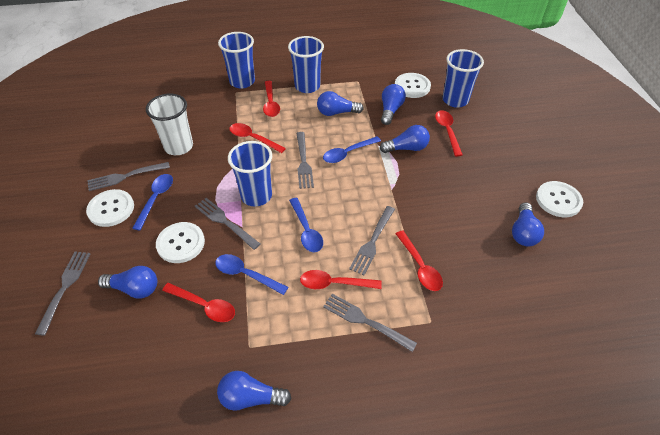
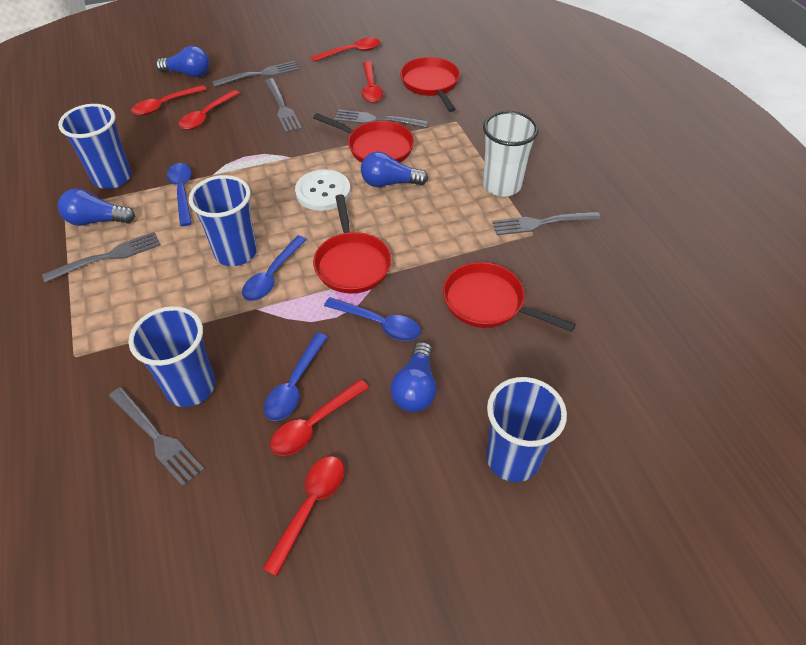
blue light bulb: [98,266,157,299] [217,371,292,411] [317,91,364,116] [380,125,430,153] [381,84,406,125] [512,203,544,246] = 6 -> [58,188,135,226] [156,46,209,77] [361,151,428,187] [390,342,437,412] = 4
red pan: none = 0 -> [313,113,414,163] [313,194,392,294] [400,57,460,112] [443,262,576,332] = 4
white button: [86,189,134,227] [156,222,205,263] [395,73,431,98] [536,181,583,217] = 4 -> [295,169,350,211] = 1

